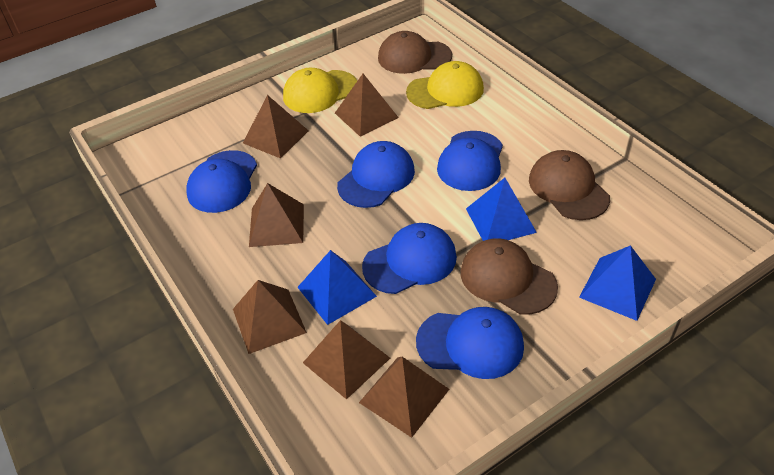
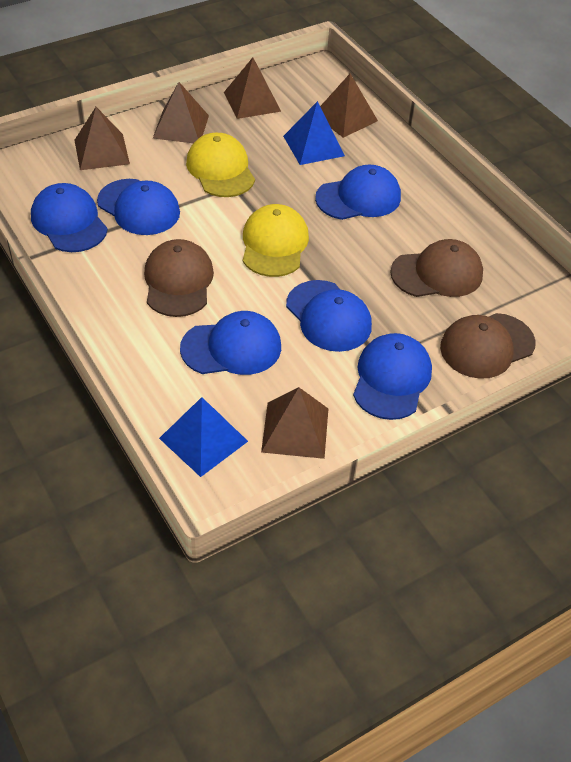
blue cap: [186,150,257,213] [337,141,415,208] [362,223,457,294] [416,307,524,379] [437,131,503,191] = 5 -> [31,183,108,252] [97,179,180,235] [180,311,281,375] [286,280,372,352] [315,165,401,220] [353,333,432,420] = 6
blue pyramid: [297,250,377,325] [466,178,537,241] [579,245,656,321] = 3 -> [159,397,248,477] [283,101,345,165] = 2
brown pyramid: [233,280,307,354] [243,95,309,159] [249,183,304,247] [303,320,390,400] [335,74,399,137] [359,357,449,438] = 6 -> [75,107,130,170] [153,82,209,143] [224,58,281,119] [261,387,328,459] [320,74,378,138] = 5

